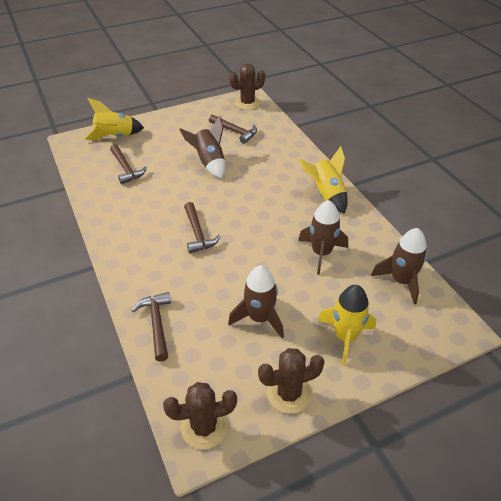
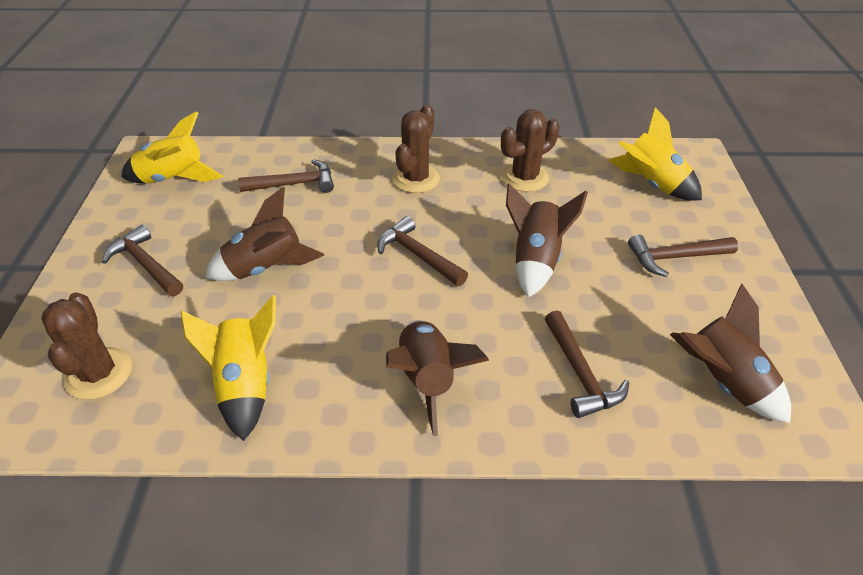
brown hammer: [110,144,147,184] [131,292,171,362] [184,202,221,253] [209,115,257,144] = 4 -> [102,225,183,296] [238,159,334,193] [377,216,468,286] [545,311,629,418] [628,234,738,277] = 5

